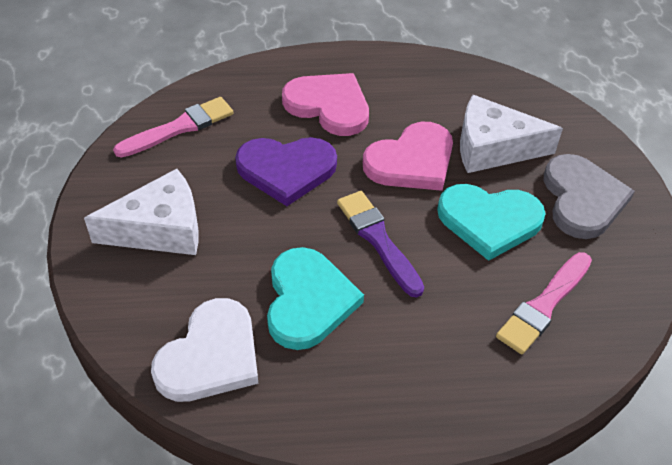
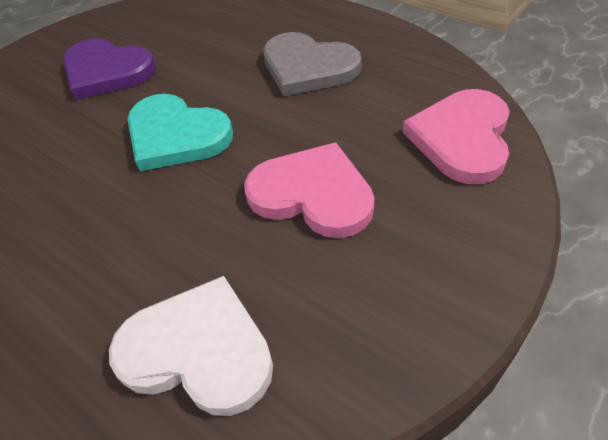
pink brush: [113,97,234,157] [496,252,592,354] = 2 -> none = 0
purple brush: [337,191,424,298] = 1 -> none = 0
turquoise heart: [267,247,364,350] [437,184,546,261] = 2 -> [127,94,233,171] = 1
white cheese: [84,169,199,255] [460,95,563,173] = 2 -> none = 0

